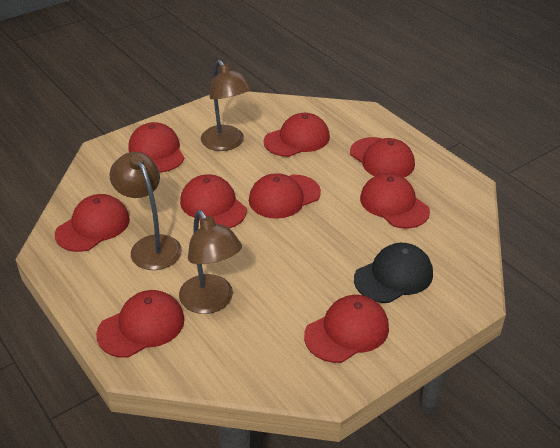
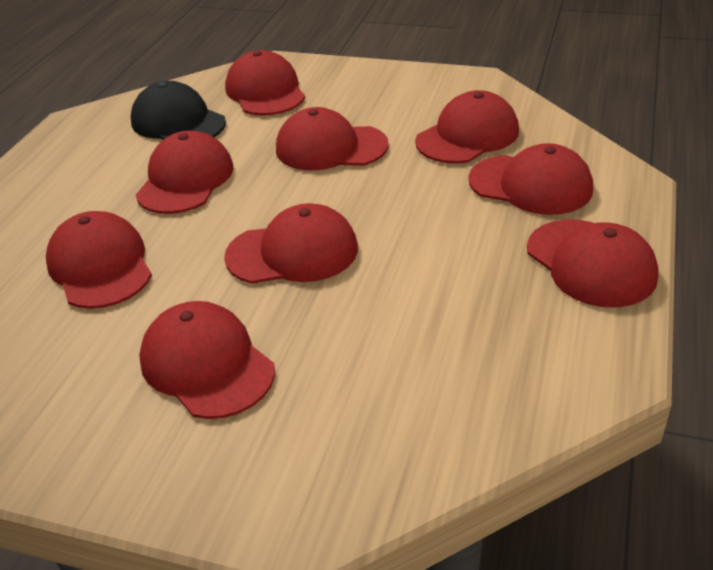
brown lamp: [109,152,182,270] [179,210,242,314] [201,60,252,151] = 3 -> none = 0

